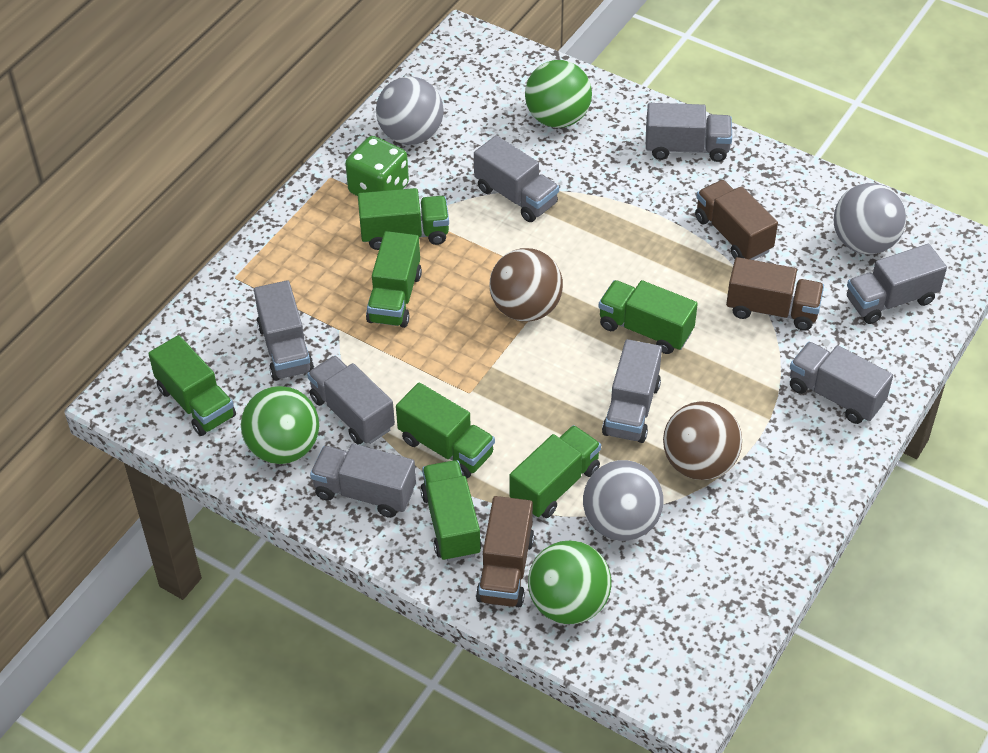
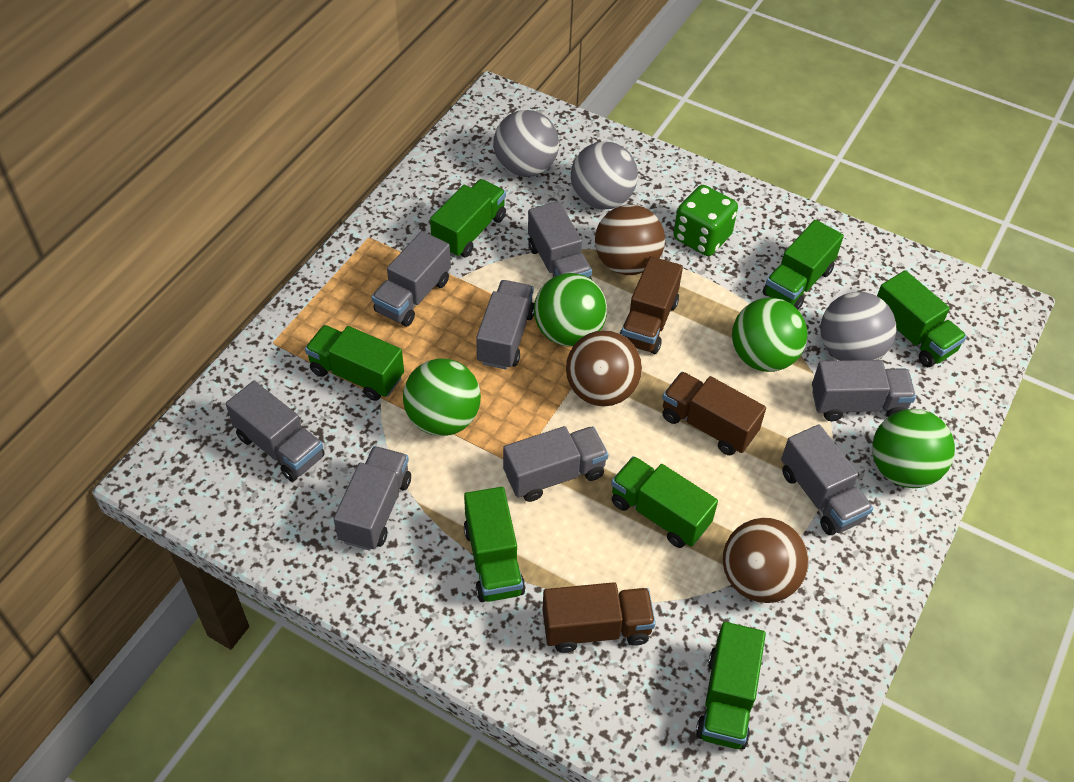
brown ball: [490,248,563,321] [663,401,742,480] = 2 -> [566,330,642,406] [595,205,665,275] [723,518,809,603] = 3
green ball: [241,386,319,464] [525,60,592,128] [528,541,611,624] = 3 -> [403,359,481,436] [534,273,607,347] [732,298,807,372] [872,409,955,488] = 4

